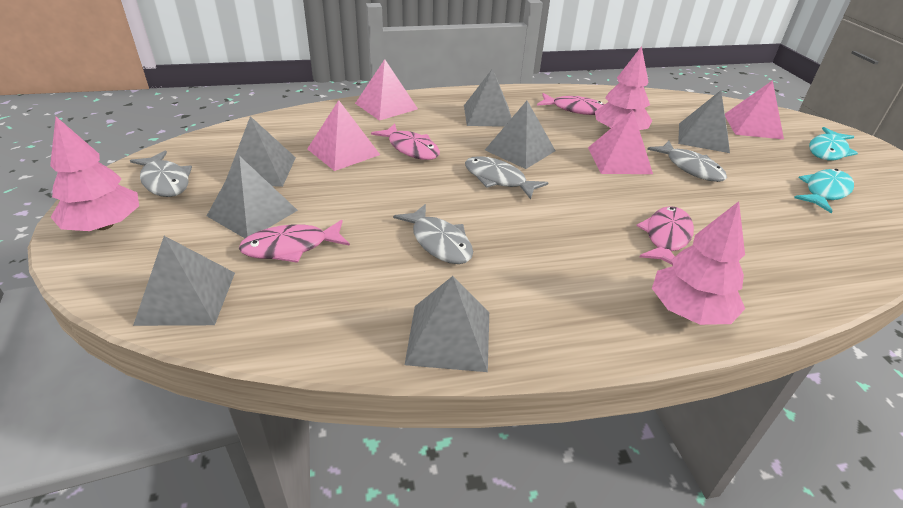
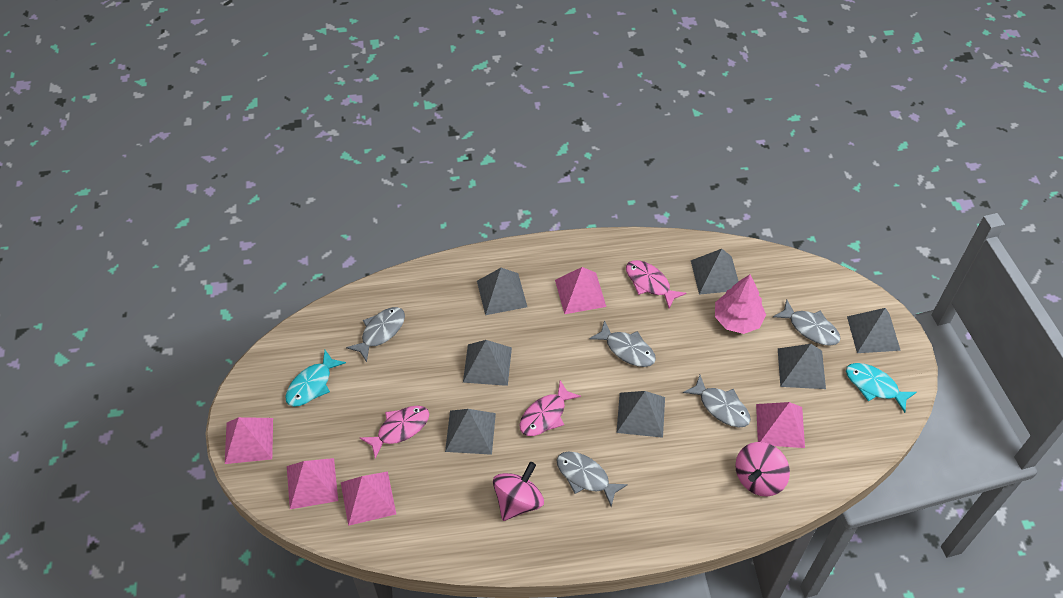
grey fish: [130,151,192,197] [393,204,473,264] [465,156,549,199] [647,141,727,182] = 4 -> [346,307,405,362] [557,451,628,507] [589,320,656,367] [683,375,751,427] [773,299,841,346] = 5
pink fish: [239,220,350,263] [371,124,440,160] [537,93,605,115] [637,206,694,265] = 4 -> [360,406,429,459] [519,380,581,436] [626,260,686,309] = 3
pink pyramid: [307,100,380,171] [355,59,418,121] [588,110,653,174] [725,80,784,139] = 4 -> [225,417,273,464] [287,458,338,509] [341,471,396,526] [555,267,606,314] [756,402,805,448] = 5
pink spinning top: none = 0 -> [493,462,544,521] [735,442,790,496] = 2
pink tree: [50,117,139,231] [595,46,652,130] [652,201,745,325] = 3 -> [715,274,766,334] = 1

